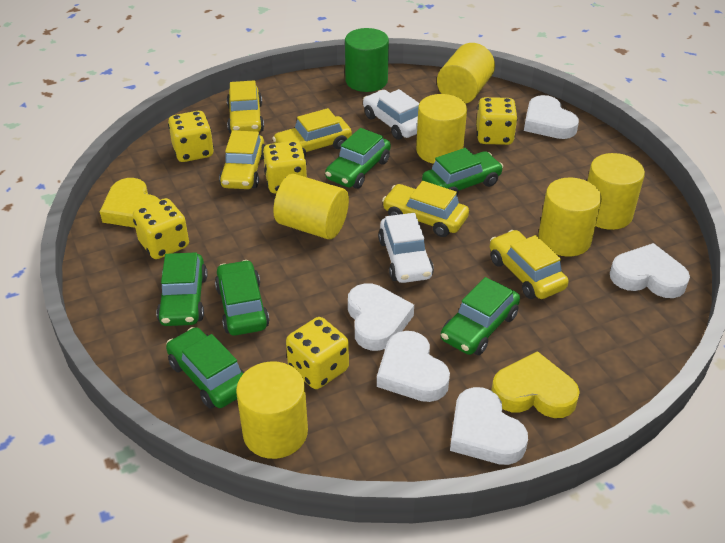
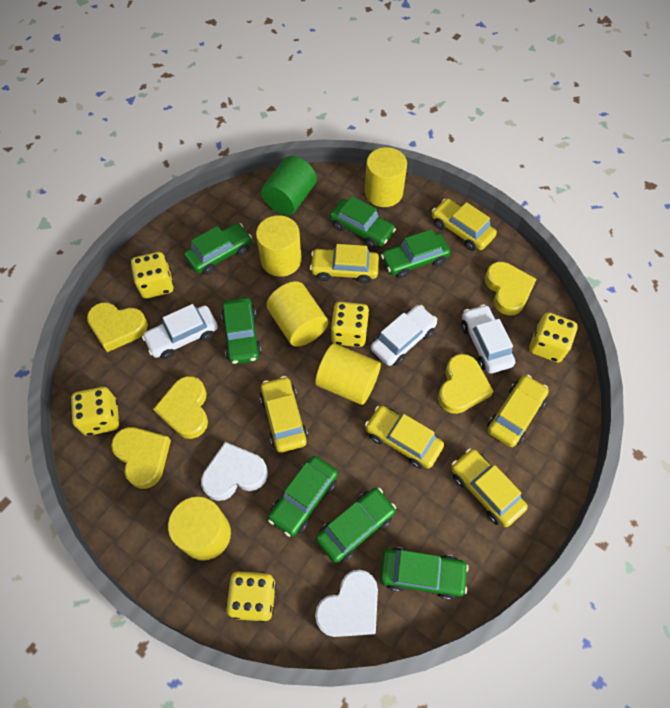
green car: [156,252,208,326] [166,327,244,409] [215,260,270,336] [325,128,391,188] [422,148,503,195] [441,277,520,355] = 6 -> [184,223,252,275] [221,297,261,364] [268,456,338,537] [316,488,396,563] [330,196,396,248] [380,547,469,600] [381,229,450,278] = 7
white car: [363,89,420,140] [378,213,434,283] = 2 -> [142,304,218,359] [371,305,438,366] [461,304,515,374] = 3
white heart: [348,283,414,351] [377,331,450,402] [450,387,528,465] [524,95,579,139] [610,243,690,298] = 5 -> [201,442,268,501] [315,570,378,637] = 2
yellow car: [219,130,265,189] [227,80,264,133] [272,108,352,156] [382,181,469,237] [490,230,569,299] = 5 -> [260,376,308,453] [310,244,379,284] [365,406,444,469] [432,198,497,251] [451,448,528,527] [487,375,549,447] = 6
yellow cylinder: [236,361,308,459] [273,174,349,239] [416,94,467,164] [437,43,495,104] [538,178,602,257] [587,153,645,230] = 6 -> [168,496,231,561] [256,215,302,277] [266,281,328,347] [315,343,381,405] [365,147,407,207] = 5
yellow heart: [100,178,160,228] [491,351,580,418] = 2 -> [87,303,148,352] [111,427,171,489] [153,376,208,439] [438,354,494,414] [485,262,536,316] = 5

